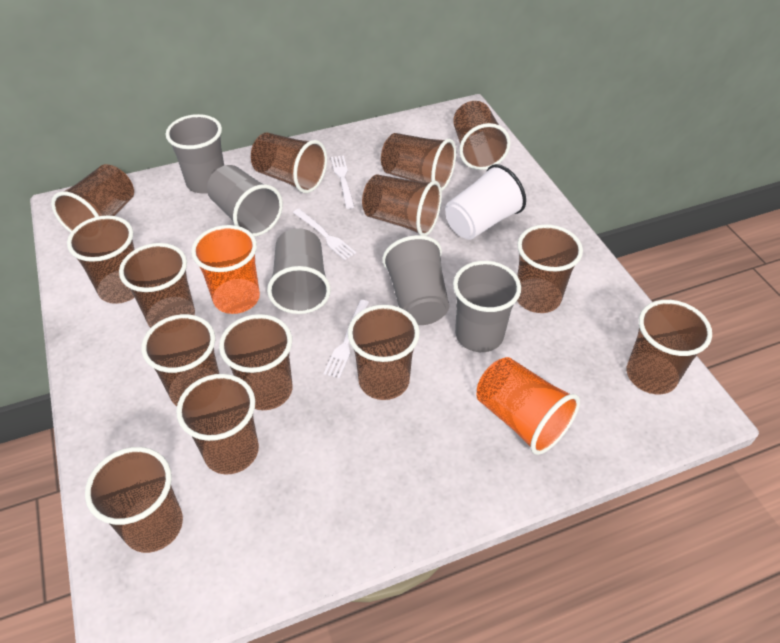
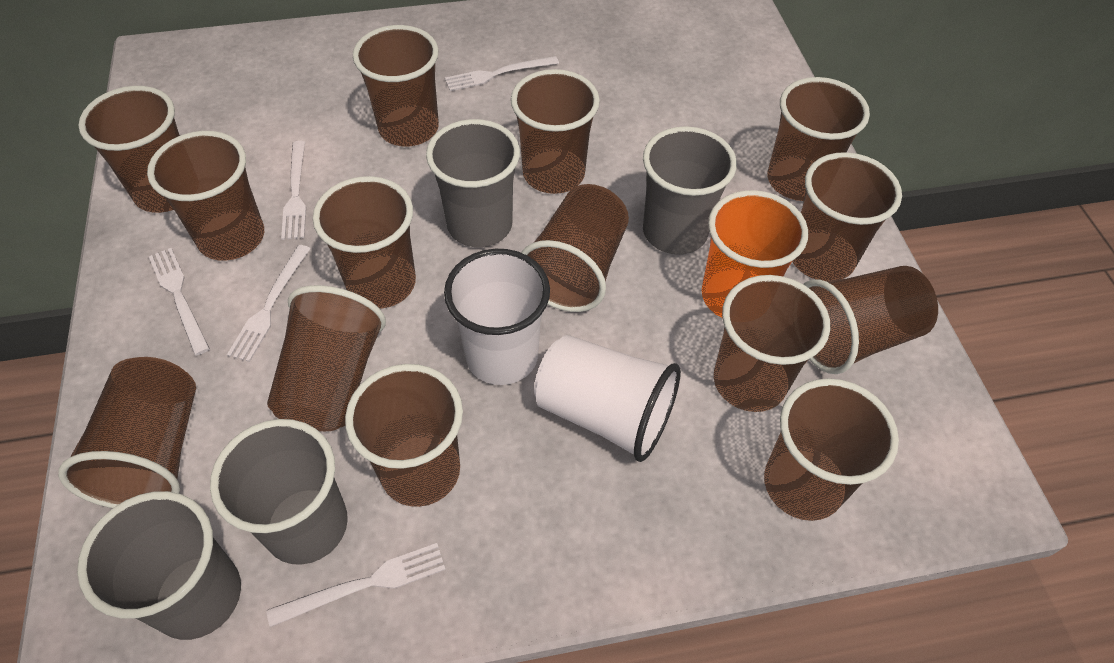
grey cup: [166,114,224,194] [207,165,283,237] [267,228,331,314] [383,235,449,325] [453,261,521,352] = 5 -> [77,491,241,640] [210,419,348,565] [426,119,520,247] [643,126,737,255] = 4
orange cup: [191,225,260,314] [477,357,580,455] = 2 -> [702,190,808,318] = 1
white cup: [445,164,526,240] = 1 -> [444,249,550,385] [534,335,681,462] = 2
white fork: [293,209,356,260] [324,300,369,378] [331,155,354,209] = 3 -> [149,248,210,355] [227,245,311,362] [267,543,446,627] [281,141,306,240] [445,56,559,91] = 5

